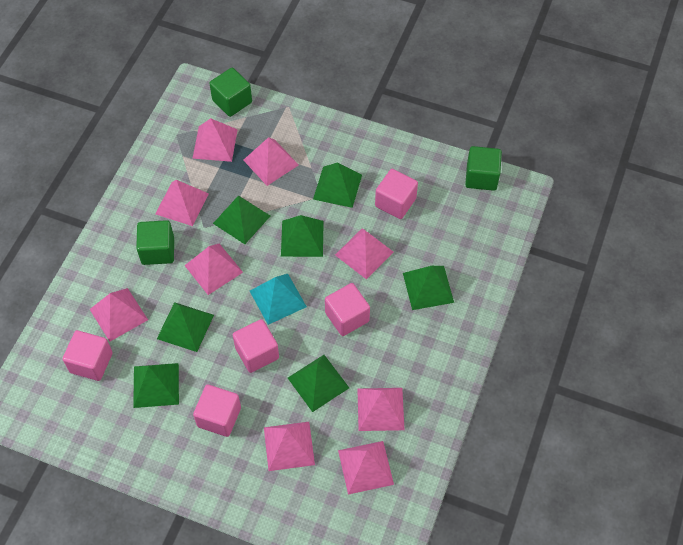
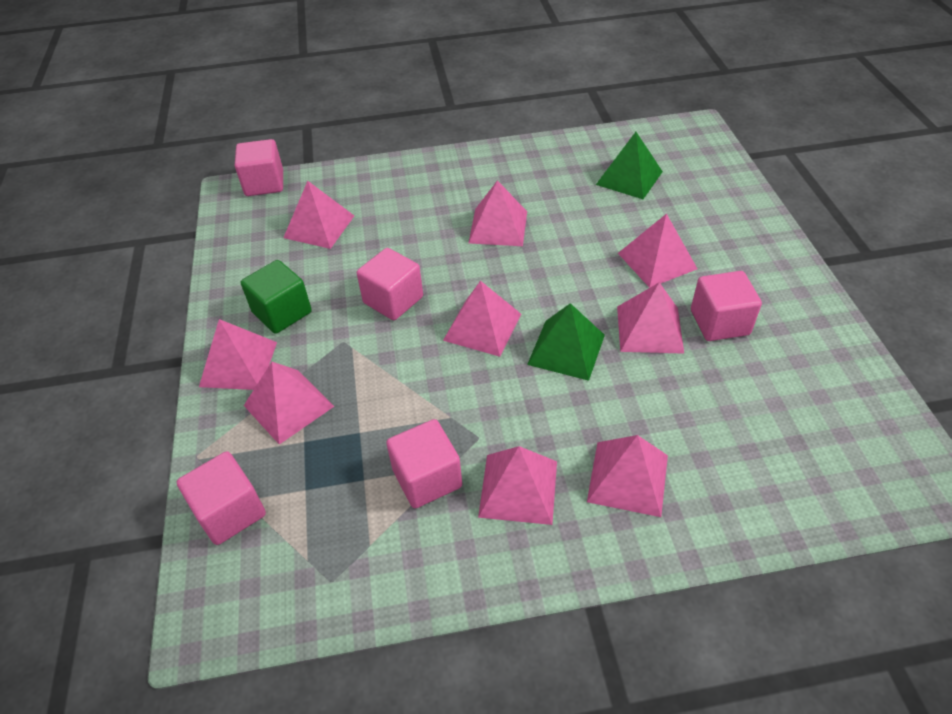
green cube: [136,220,174,265] [209,68,252,117] [465,146,502,191] = 3 -> [241,260,312,334] = 1
green pyramid: [133,363,179,408] [157,302,214,352] [213,196,270,244] [281,215,324,257] [288,355,349,412] [313,162,362,208] [403,266,454,310] = 7 -> [527,303,605,381] [596,132,663,199] = 2
turquoise pyramid: [250,274,307,325] = 1 -> none = 0

